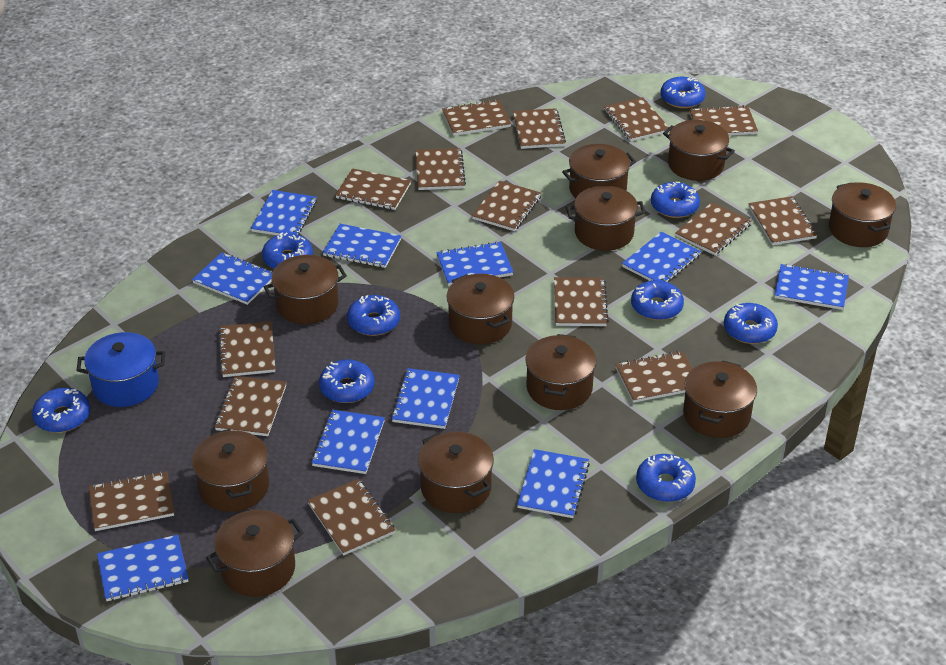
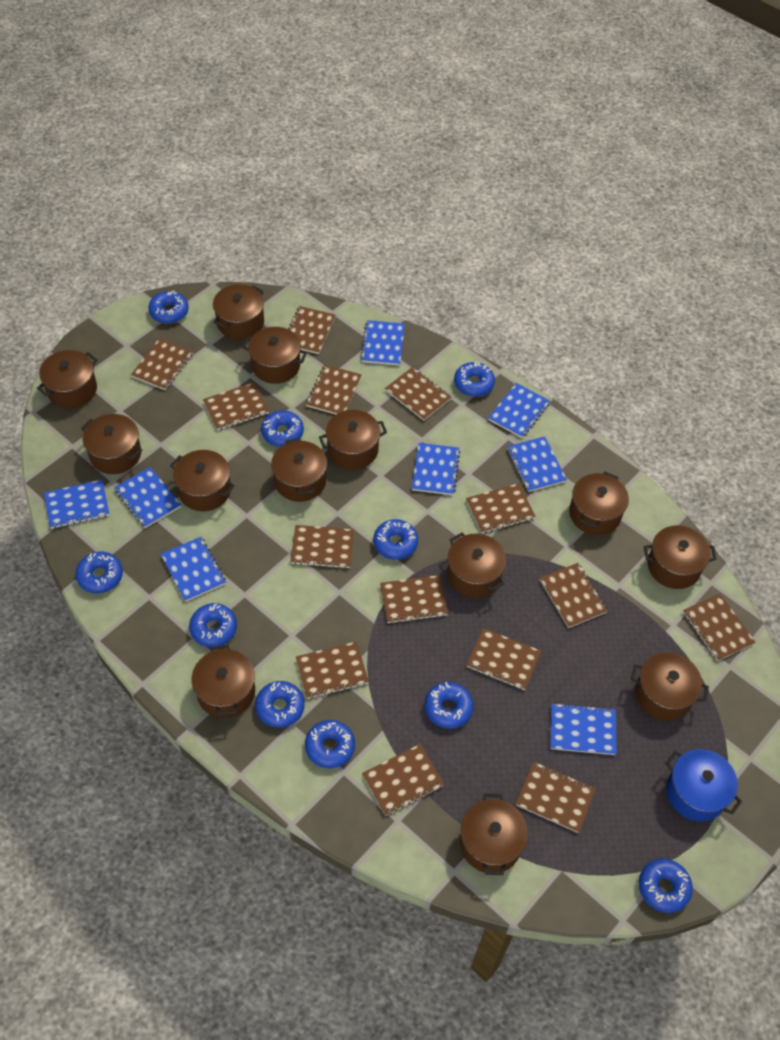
blue donut: [32,388,90,433] [262,232,313,269] [319,359,375,403] [347,295,400,336] [631,280,684,320] [636,454,696,502] [651,182,700,218] [660,77,706,108] [724,303,778,344] = 9 -> [75,552,123,593] [148,291,189,324] [189,603,237,647] [255,681,305,728] [261,410,304,447] [305,720,355,768] [373,519,418,560] [425,682,474,729] [454,362,495,397] [639,859,693,913] = 10
blue notebook: [97,535,189,601] [192,252,273,305] [251,190,317,235] [311,410,385,474] [323,224,401,268] [391,368,460,429] [436,242,513,286] [517,449,590,518] [622,232,701,282] [775,264,849,310] = 10 -> [44,480,110,529] [114,467,181,528] [161,537,226,602] [360,320,405,365] [412,443,460,495] [488,383,550,438] [507,436,567,492] [551,703,617,755] = 8
brown notebook: [89,471,174,531] [214,376,287,436] [218,321,275,377] [307,479,395,555] [335,168,411,210] [416,148,466,190] [442,99,511,136] [472,181,541,231] [513,108,566,149] [554,277,609,326] [604,97,669,141] [615,351,693,403] [675,202,752,255] [689,105,758,136] [748,196,817,245] = 15 -> [131,338,193,390] [203,382,269,430] [288,306,335,354] [290,525,354,569] [296,641,369,699] [306,364,362,414] [362,744,444,816] [380,575,448,624] [385,367,451,421] [466,483,536,533] [466,628,541,690] [516,761,596,833] [540,563,608,628] [683,594,756,661] = 14
brown pot: [192,429,269,512] [206,510,303,597] [264,255,347,324] [418,432,494,513] [446,274,514,344] [525,334,596,410] [562,144,636,198] [566,186,646,251] [663,120,735,181] [683,360,757,438] [829,182,896,247] = 11 -> [37,350,97,408] [81,414,142,474] [170,450,235,511] [192,645,255,718] [213,284,264,340] [242,327,307,384] [271,438,327,502] [319,410,387,470] [447,533,506,598] [460,793,528,875] [569,472,629,535] [631,652,709,721] [644,525,717,589] = 13

